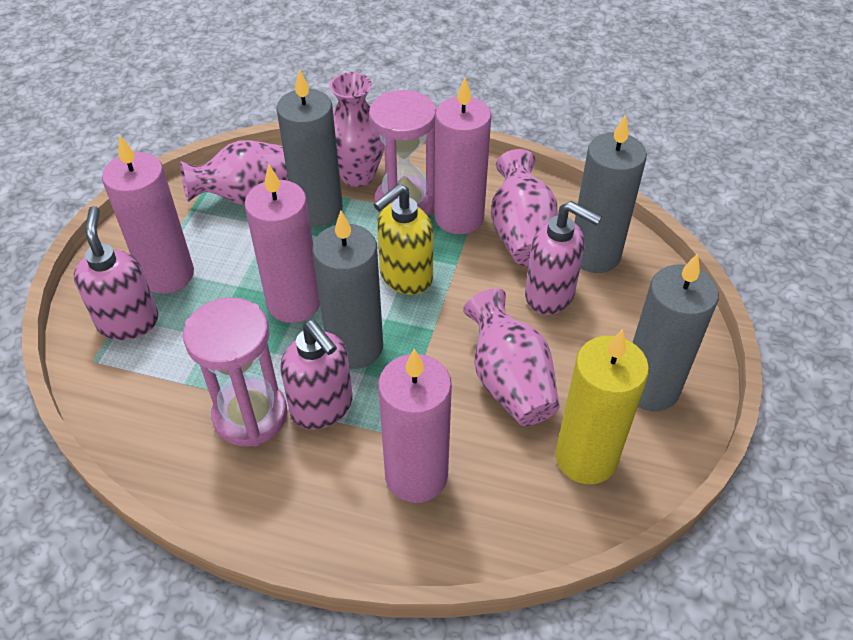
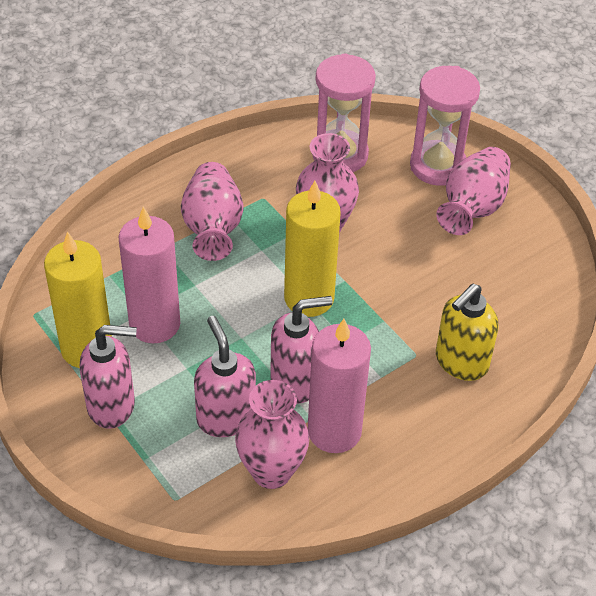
grey candle: [276,69,343,226] [312,211,383,369] [574,114,647,273] [633,253,719,411] = 4 -> none = 0
pink candle: [102,135,194,294] [244,164,320,323] [378,349,452,503] [434,77,491,234] = 4 -> [119,206,180,343] [308,319,371,453] = 2
yellow candle: [555,329,649,484] = 1 -> [44,231,112,368] [284,181,341,317] = 2

